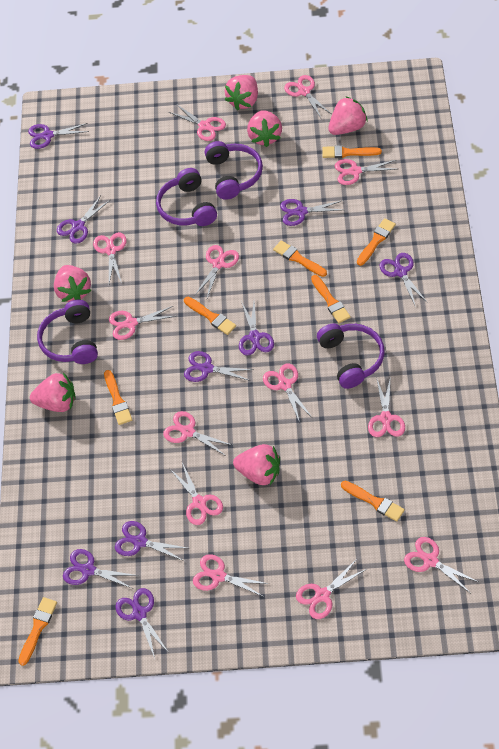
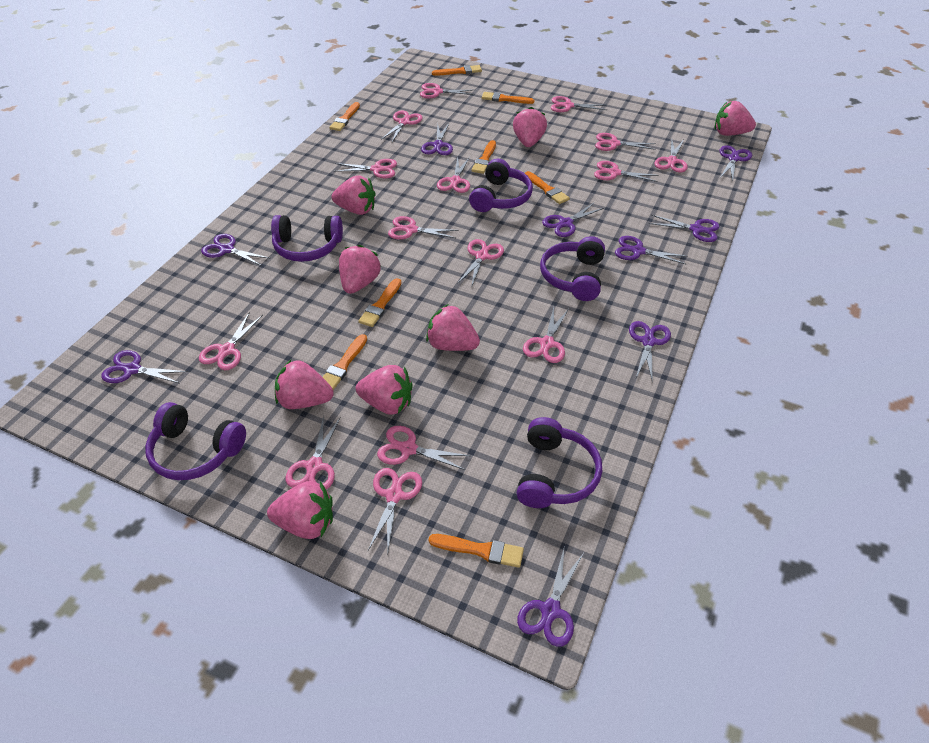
pink scissors: [93,232,127,284] [109,306,175,340] [163,411,232,456] [169,104,226,141] [169,462,223,525] [193,554,269,597] [194,245,239,298] [263,363,312,423] [284,75,331,118] [296,559,366,619] [335,159,396,185] [368,376,405,437] [404,537,478,593] = 13 -> [199,312,263,370] [285,416,341,490] [334,159,397,178] [368,468,422,551] [377,426,471,470] [382,110,423,142] [388,216,459,239] [420,83,475,98] [437,157,470,193] [457,239,504,288] [523,307,569,363] [551,96,607,112] [594,161,659,182] [595,133,656,151] [654,139,688,172] = 15
pink strawberry: [30,373,76,412] [54,265,91,302] [225,75,258,110] [233,444,280,485] [247,110,282,147] [328,96,368,135] = 6 -> [267,481,333,539] [275,360,334,409] [331,175,376,215] [339,245,381,294] [356,365,413,415] [426,304,480,351] [513,107,547,147] [715,101,756,136] = 8
purple headphones: [37,300,98,364] [156,168,217,226] [205,141,263,200] [317,323,385,389] = 4 -> [145,402,246,480] [271,215,343,262] [469,159,533,212] [517,417,602,508] [540,236,605,301] = 5

